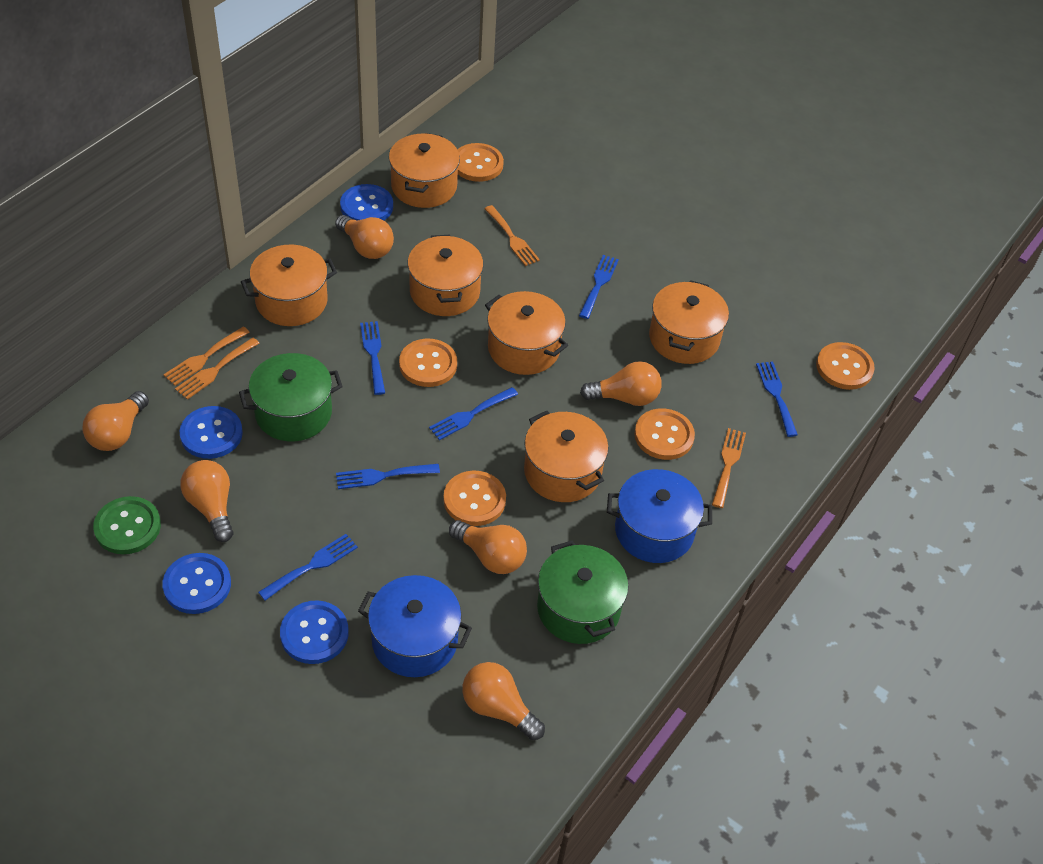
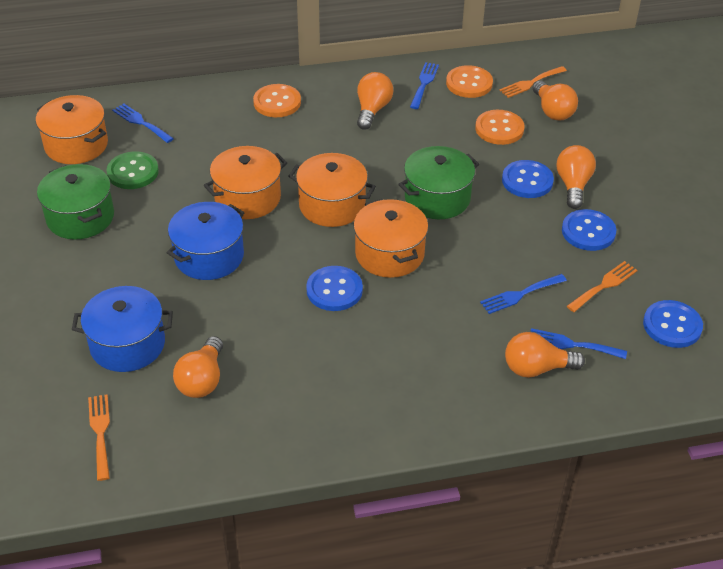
blue fork: [258,534,358,601] [336,464,440,489] [360,321,385,395] [429,387,518,440] [579,255,619,319] [756,362,798,437] = 6 -> [112,103,174,143] [410,62,439,109] [480,274,567,314] [531,328,627,359] = 4
orange button: [399,339,457,387] [443,470,506,526] [457,143,504,182] [634,408,695,460] [816,342,875,390] = 5 -> [253,84,301,117] [446,65,493,98] [475,110,525,145] = 3
orange fork: [163,326,250,385] [175,337,259,400] [485,205,540,266] [712,428,746,508] = 4 -> [88,394,110,481] [499,66,567,98] [567,261,638,312] = 3
orange light bulb: [82,391,149,451] [180,460,234,542] [335,215,394,259] [449,520,527,574] [462,662,545,740] [580,361,662,406] = 6 -> [173,336,223,398] [357,72,393,130] [505,332,585,378] [533,81,578,121] [556,145,596,209] = 5
orange pot: [241,245,337,326] [389,133,460,208] [408,235,484,316] [485,291,568,375] [524,411,609,502] [649,280,729,364] = 6 -> [36,95,108,164] [204,146,287,219] [288,153,376,227] [353,199,428,278] = 4

